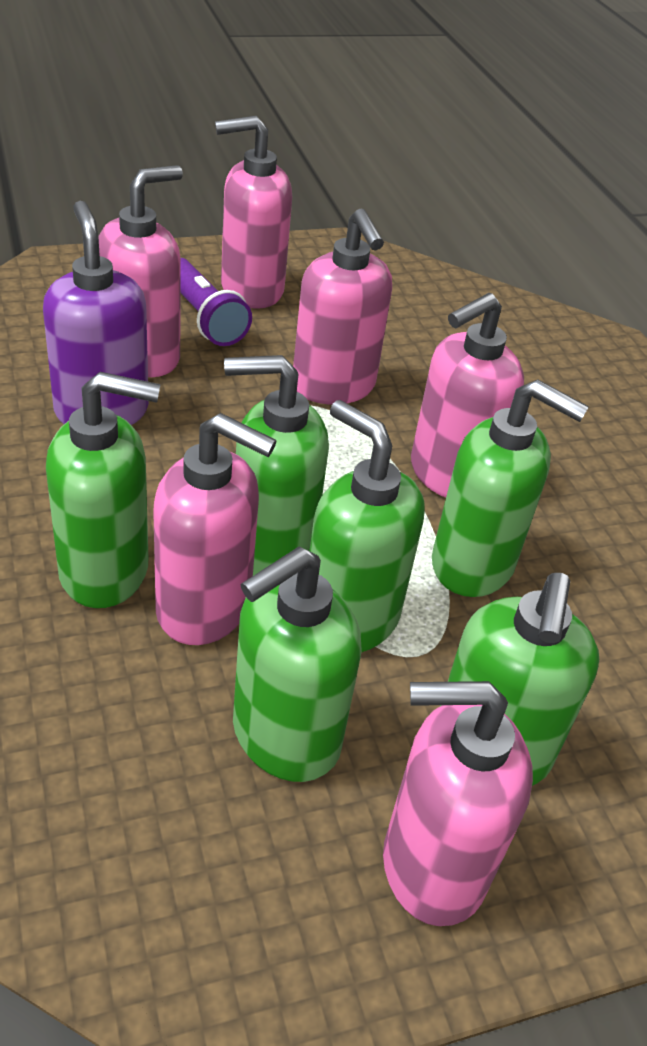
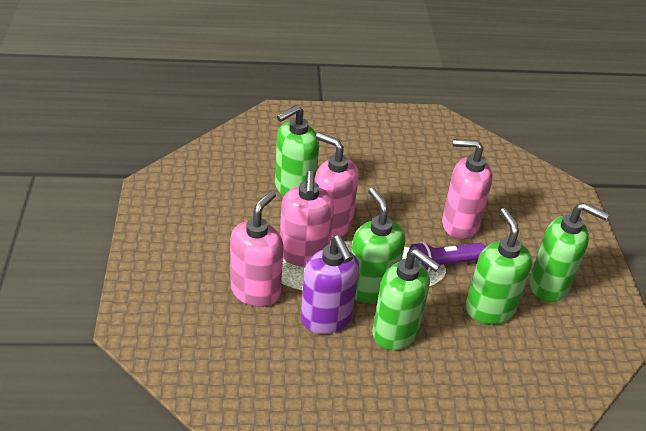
green soap dispenser: [46,372,161,608] [224,355,329,576] [233,546,362,782] [309,400,425,652] [432,380,589,597] [440,573,599,786] = 6 -> [275,105,319,196] [351,187,406,303] [372,249,441,350] [466,208,532,324] [529,203,609,302] = 5
pink soap dispenser: [99,165,183,377] [153,413,276,645] [215,116,292,309] [293,208,392,405] [383,681,533,926] [411,293,524,498] = 6 -> [230,191,283,307] [280,171,334,267] [314,132,359,237] [442,139,493,239] = 4

